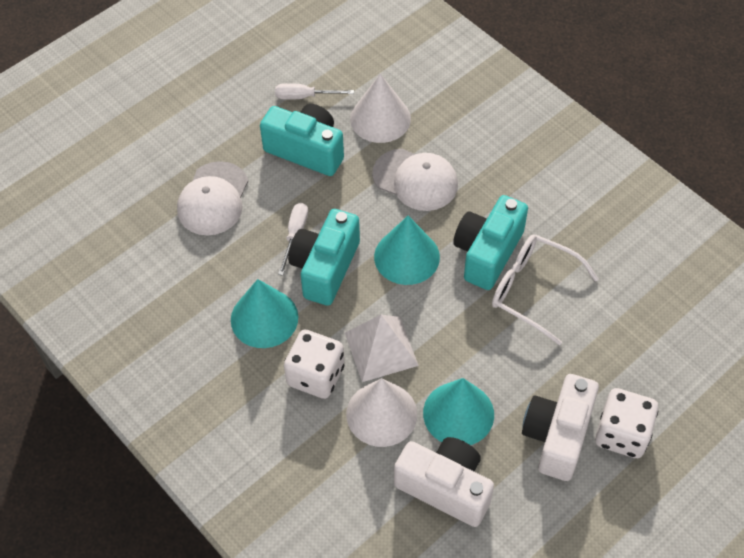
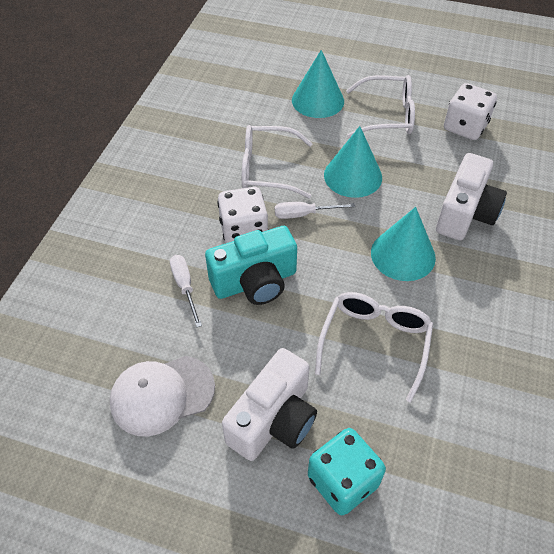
turquoise camera: [260,104,344,176] [288,209,360,306] [453,195,528,290] = 3 -> [205,226,297,305] = 1
turquoise dice: none = 0 -> [308,428,386,515] = 1
white cap: [177,161,248,236] [372,148,458,211] = 2 -> [110,356,215,436] = 1
white cone: [346,378,417,447] [350,74,411,143] = 2 -> none = 0
white glasses: [492,234,598,345] = 1 -> [242,125,313,198] [315,292,433,402] [346,75,415,138] = 3
white pyramid: [345,315,419,382] = 1 -> none = 0

